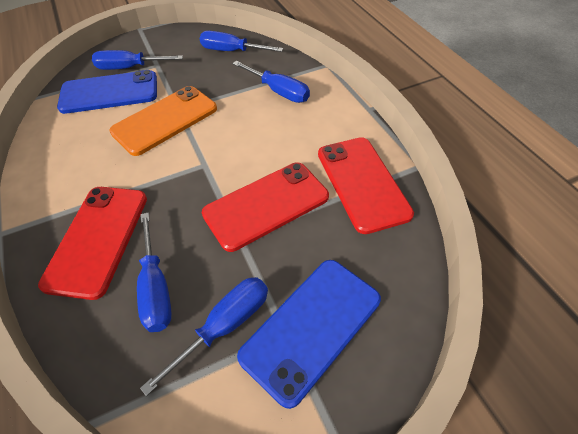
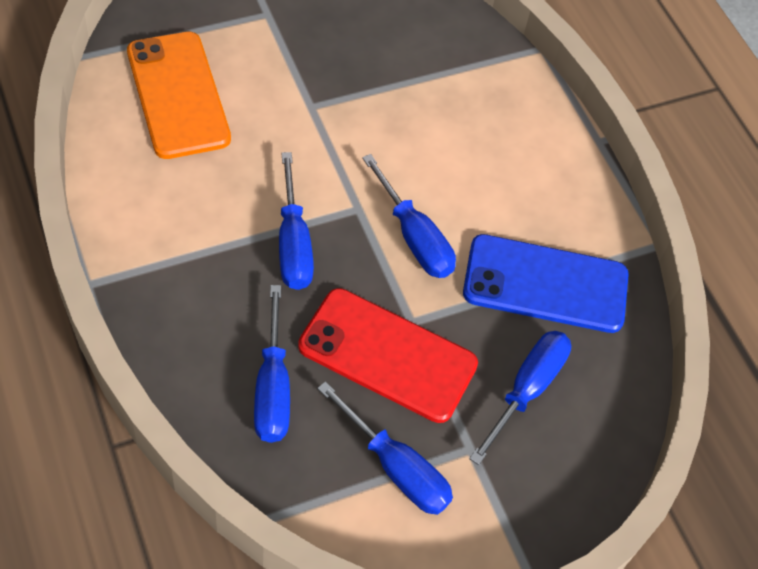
blue phone: [57,70,157,114] [237,260,381,409] = 2 -> [463,234,629,333] = 1
red phone: [38,187,147,300] [202,163,329,252] [318,137,414,234] = 3 -> [298,288,478,423] = 1

